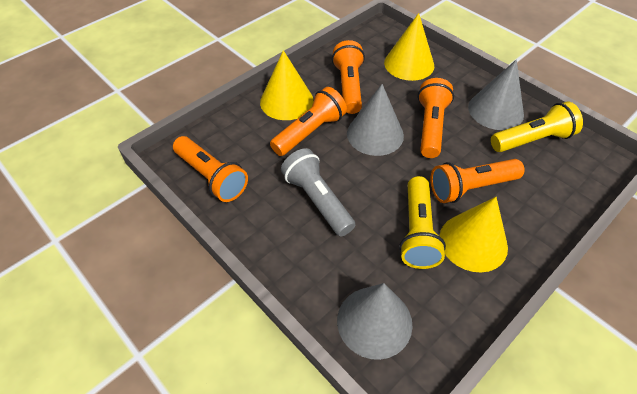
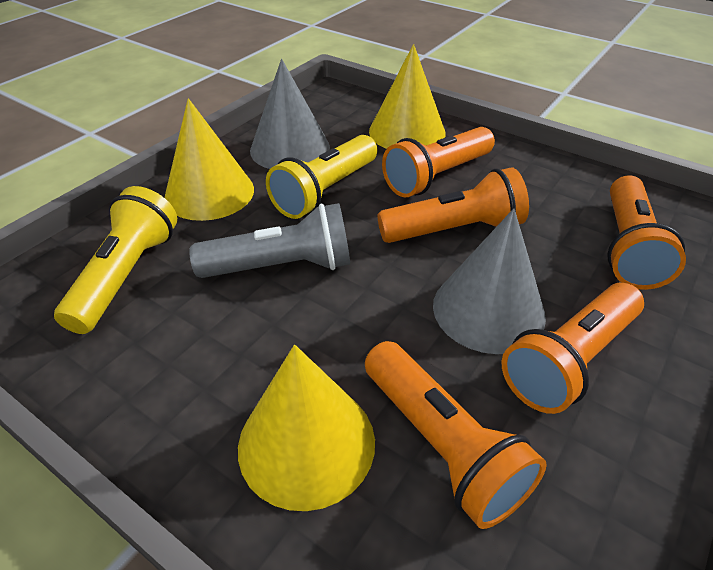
grey cone: [337,283,413,360] [347,84,404,156] [468,60,524,130] = 3 -> [250,59,330,169] [433,208,546,354] = 2

